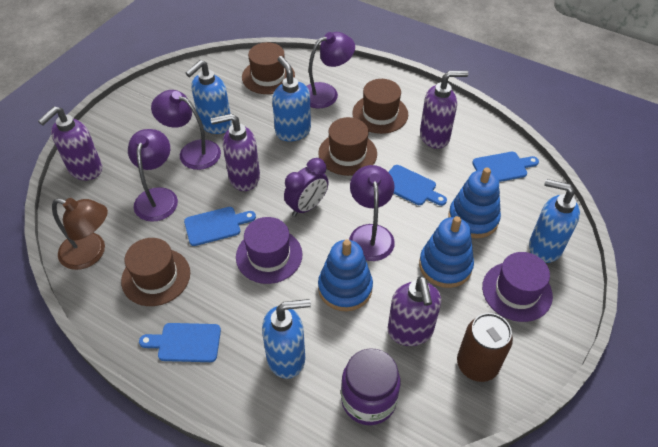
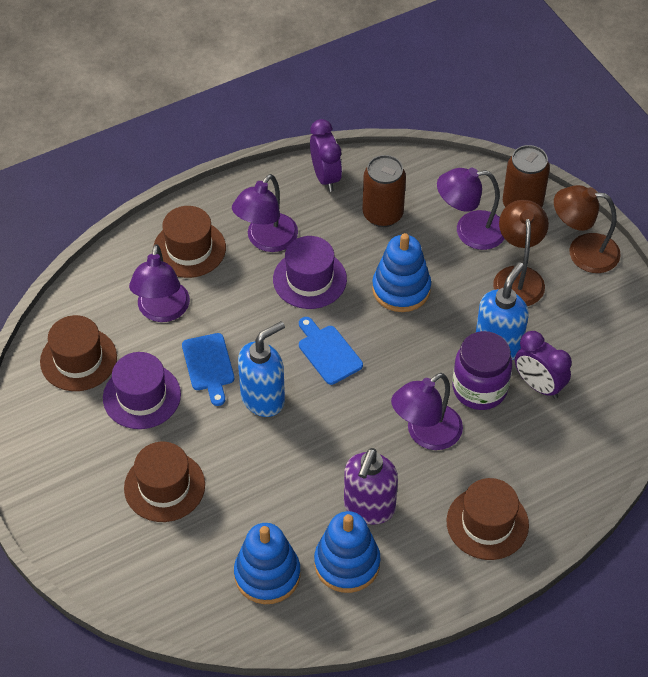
blue cutting board: [139,323,221,362] [184,207,256,246] [389,165,447,206] [472,152,539,182] = 4 -> [182,333,234,406] [299,317,363,385] = 2
blue soap dispenser: [186,60,232,134] [262,299,311,379] [272,56,311,141] [529,179,580,263] = 4 -> [238,321,285,417] [476,262,529,360] = 2
brown can: [457,313,513,382] = 1 -> [362,155,406,227] [503,145,550,207] = 2
brown lamp: [52,198,108,270] = 1 -> [493,200,549,306] [554,185,621,273] = 2
purple clock: [284,158,329,217] = 1 -> [310,119,342,192] [515,331,572,399] = 2
purple soap dispenser: [38,106,102,181] [210,113,260,191] [388,276,441,346] [420,71,468,149] = 4 -> [344,448,398,525] = 1

